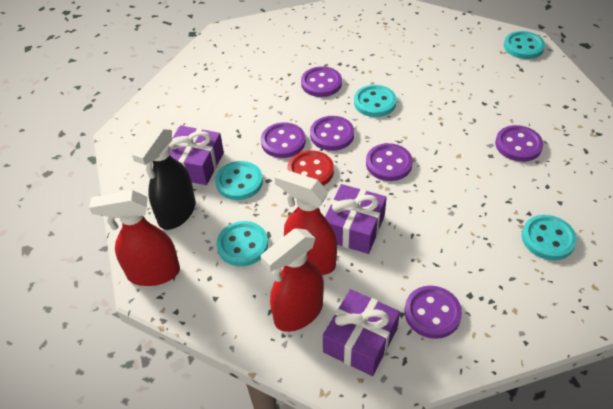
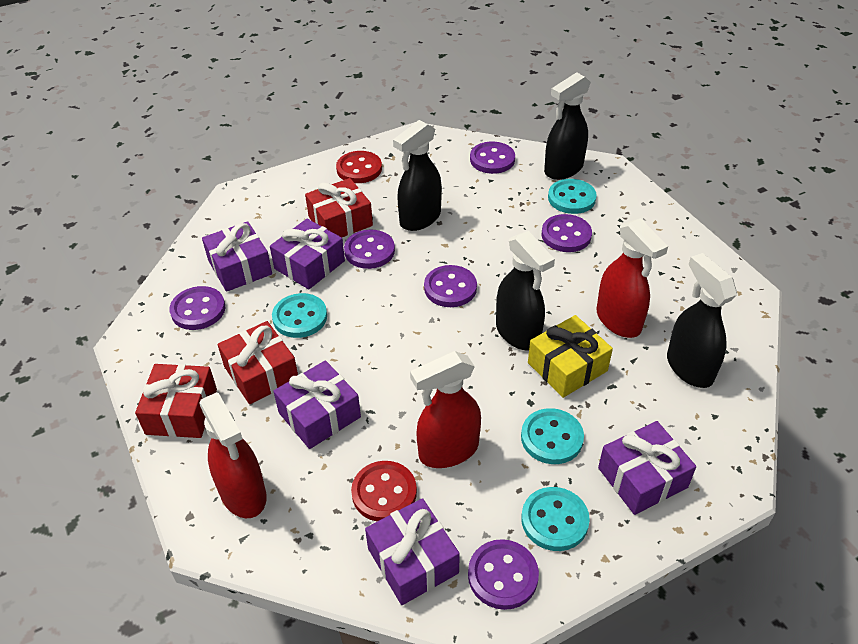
black spray bottle: [132,126,195,230] = 1 -> [393,120,442,231] [496,231,555,351] [544,72,591,180] [667,253,737,388] = 4
purple gift: [169,125,224,185] [323,289,400,376] [325,184,387,254] = 3 -> [202,221,272,292] [270,219,345,289] [273,360,361,449] [365,498,460,605] [598,421,696,515] = 5
red button: [287,150,334,186] = 1 -> [336,151,382,183] [351,461,417,521] = 2
red gift: none = 0 -> [135,364,217,438] [217,321,298,404] [305,178,373,237] = 3
turquoise button: [215,161,263,200] [217,221,268,266] [354,85,397,117] [504,31,545,59] [522,215,577,260] = 5 -> [272,293,327,338] [521,408,584,464] [521,487,590,551] [548,179,597,214] = 4
yellow gift: none = 0 -> [528,315,613,398] = 1

